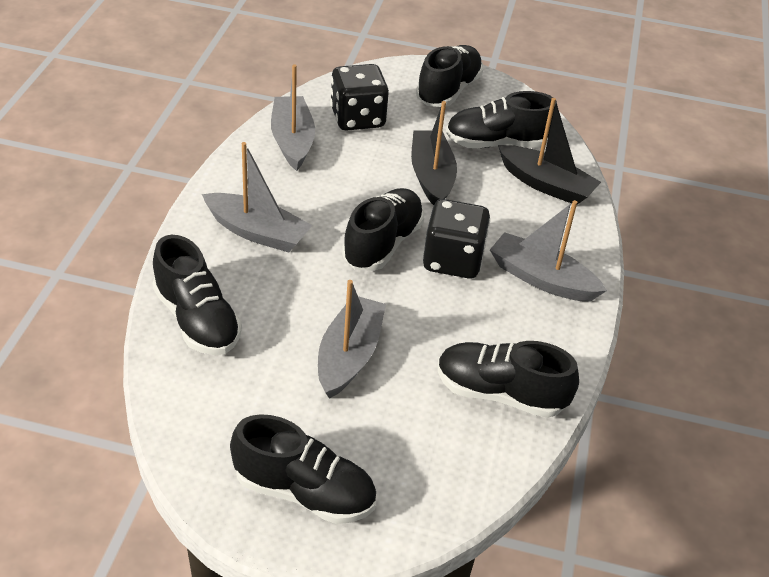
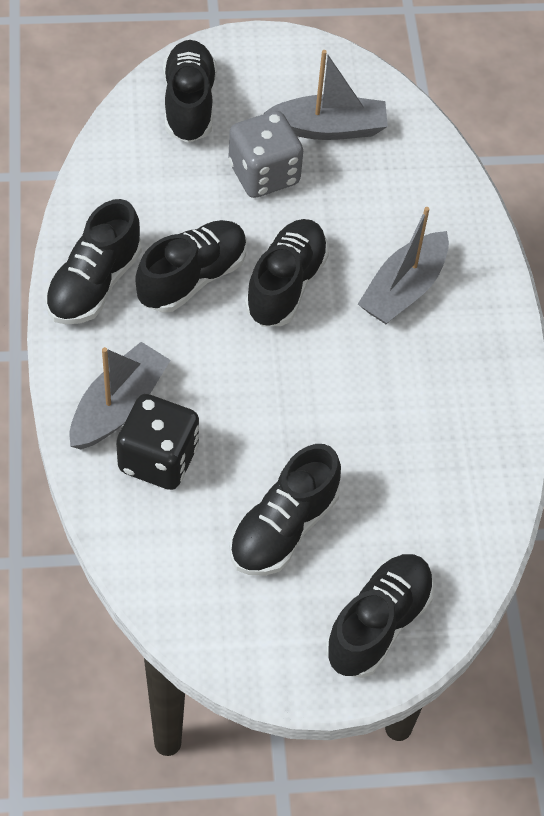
black boat: [411,101,457,205] [498,98,601,205] = 2 -> none = 0
black dice: [330,64,389,131] [423,199,490,279] = 2 -> [116,394,199,490] = 1
grey boat: [202,142,312,252] [271,64,315,171] [318,280,386,399] [490,200,607,302] = 4 -> [70,342,171,450] [264,50,388,140] [358,207,449,324] = 3
grey dice: none = 0 -> [228,111,303,198] = 1

